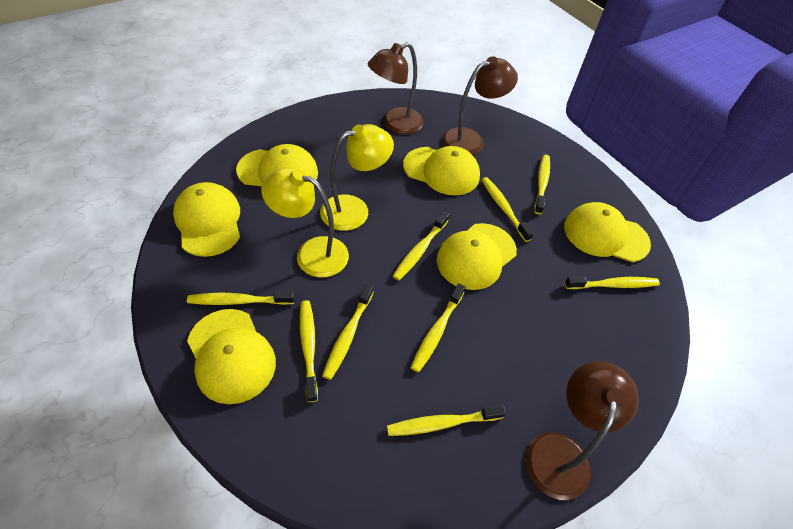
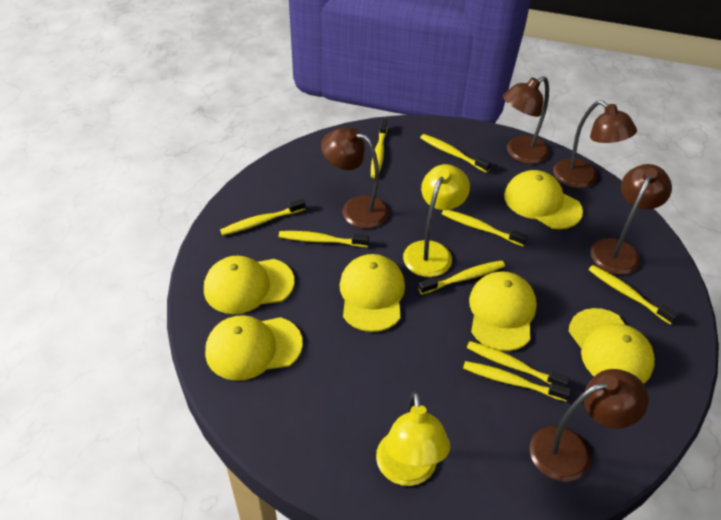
brown lamp: [368,42,424,134] [442,56,518,155] [525,361,639,500] = 3 -> [321,127,389,229] [503,76,550,164] [530,369,649,482] [553,100,637,188] [591,164,672,275] = 5

